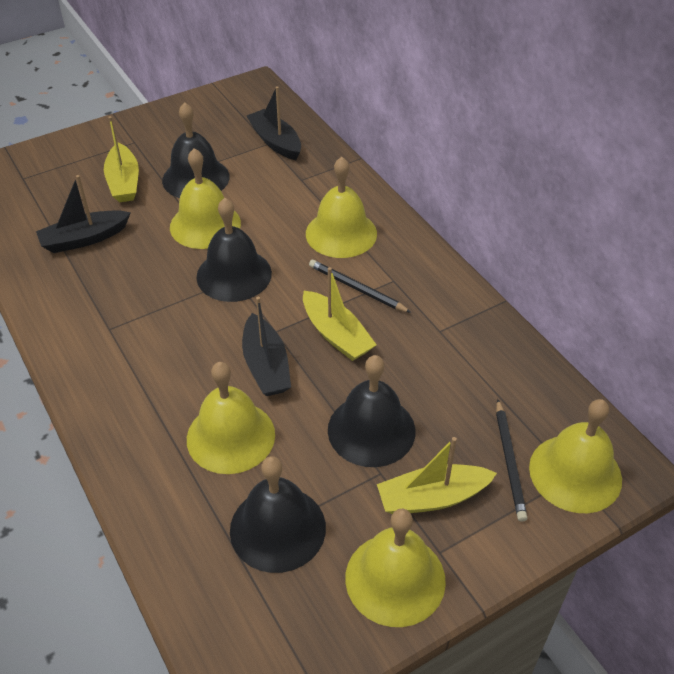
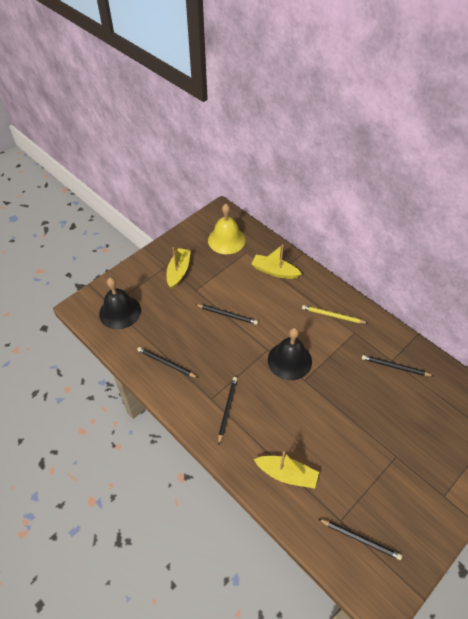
black bell: [162,102,230,198] [196,198,272,302] [230,456,326,573] [328,355,415,467] = 4 -> [99,277,141,329] [268,328,312,380] = 2
black boat: [36,175,131,253] [242,297,291,396] [247,86,301,160] = 3 -> none = 0
black pencil: [309,260,411,313] [496,399,527,522] = 2 -> [137,347,198,378] [195,304,258,325] [218,377,237,445] [319,519,402,560] [362,355,433,376] = 5
yellow bell: [170,148,241,249] [187,362,275,474] [306,157,377,258] [345,509,446,627] [529,399,622,513] = 5 -> [208,204,246,254] = 1
yellow pencil: none = 0 -> [302,305,367,323] = 1

